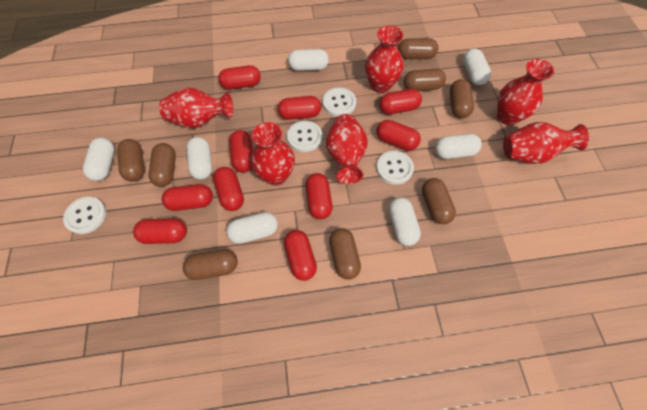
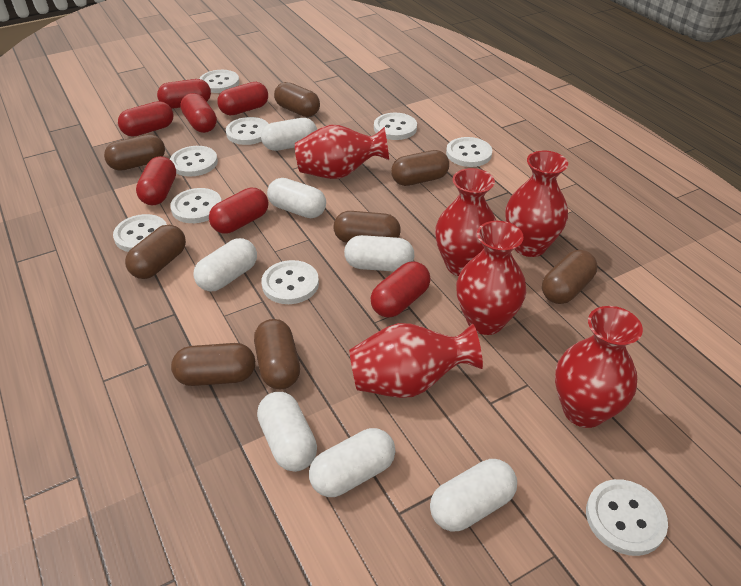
red capsule: [133,218,187,244] [162,184,213,211] [213,167,244,211] [218,65,261,90] [229,130,253,173] [278,96,321,120] [284,230,317,281] [306,173,333,219] [376,120,421,151] [379,89,422,115] = 10 -> [118,101,173,137] [136,156,176,205] [157,79,211,109] [180,93,217,133] [209,188,268,234] [217,82,268,115] [370,261,431,318] = 7
white button: [63,197,106,234] [287,121,322,152] [323,88,356,117] [376,151,414,185] = 4 -> [113,214,167,252] [170,146,218,176] [170,188,222,223] [199,70,240,93] [226,117,269,145] [261,260,319,304] [374,113,417,140] [446,137,492,167] [586,479,668,556] = 9

